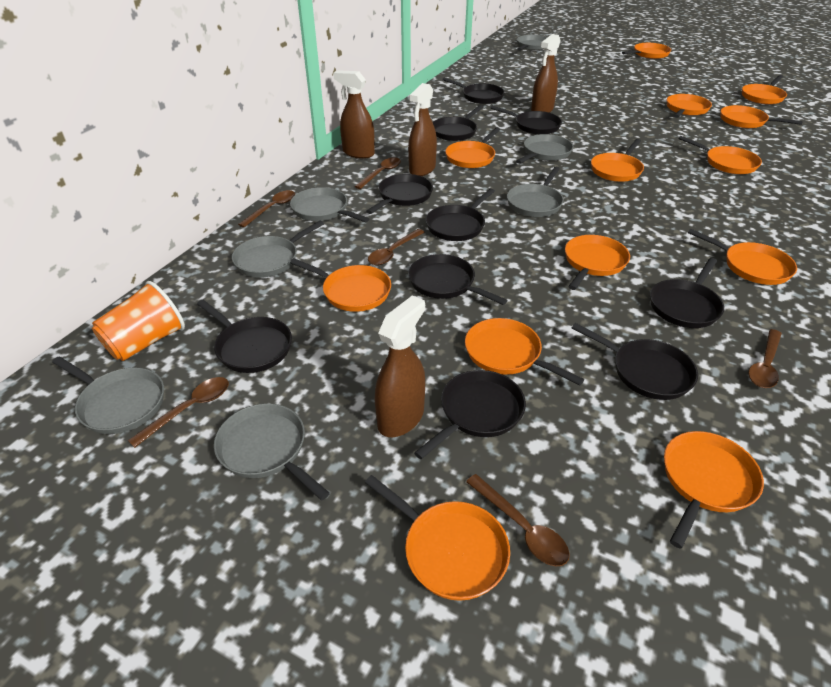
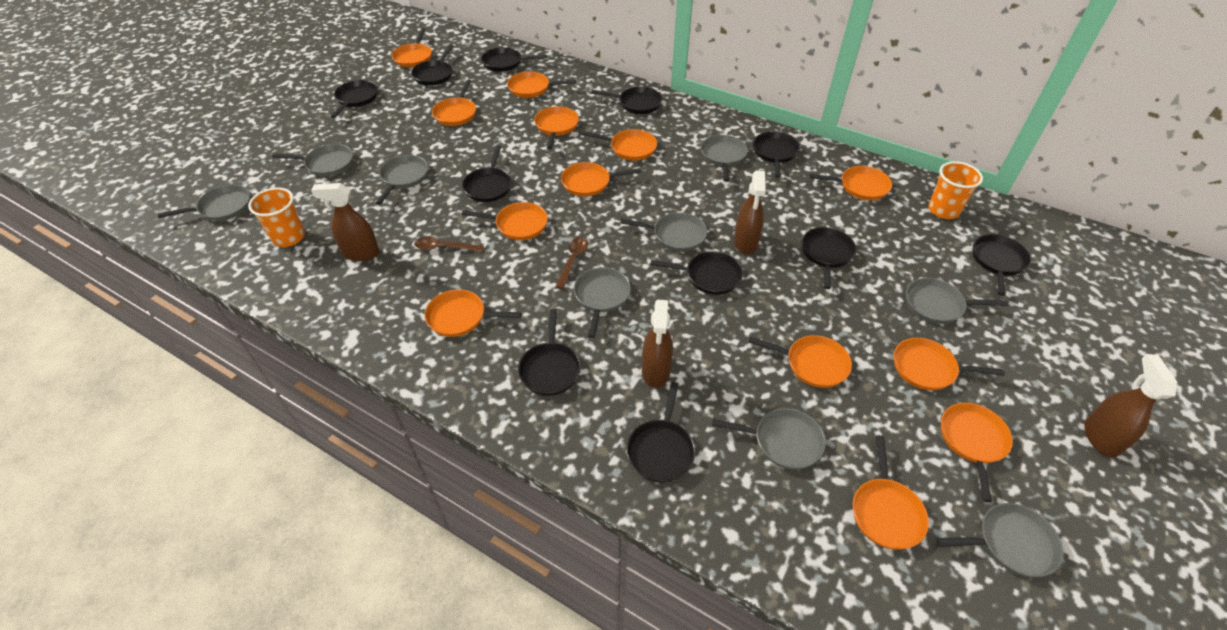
black pan: [197,300,292,373] [366,174,433,214] [408,254,508,305] [414,370,526,459] [426,188,495,241] [433,105,483,141] [442,78,505,104] [490,106,562,135] [572,323,698,400] [650,258,724,328] = 10 -> [330,80,378,118] [411,45,453,86] [462,145,512,202] [481,47,547,72] [518,309,581,396] [592,87,662,114] [626,382,695,482] [651,252,743,295] [753,131,800,178] [801,227,856,289] [973,234,1031,296] = 11
brown spoon: [128,377,229,448] [238,190,295,228] [354,158,401,189] [368,229,424,265] [466,474,570,566] [748,329,782,388] = 6 -> [414,237,484,252] [556,237,588,289] = 2
grey pan: [52,356,164,434] [214,403,330,500] [232,221,324,277] [290,187,369,222] [507,167,564,217] [516,134,573,164] [517,35,547,50] = 7 -> [158,185,250,221] [272,144,353,176] [376,155,428,204] [574,267,631,338] [620,212,707,252] [701,135,748,182] [712,408,826,470] [906,278,1008,324] [937,503,1063,577] = 9
orange cup: [92,281,185,361] = 1 -> [248,187,305,247] [928,161,983,219] = 2

